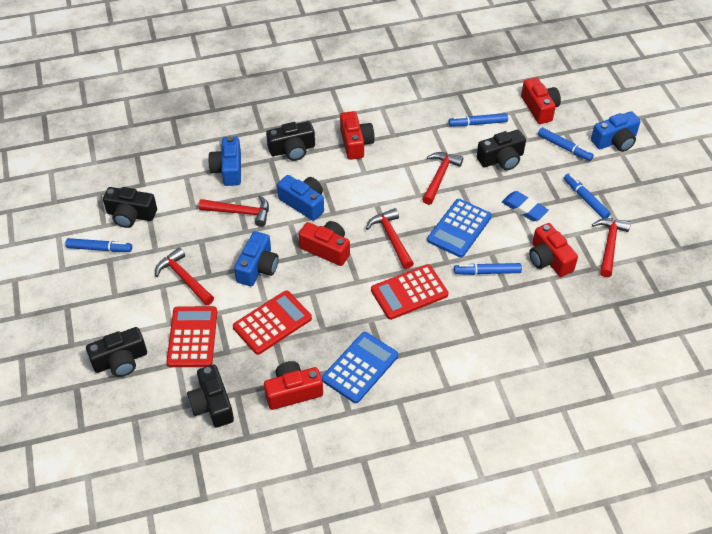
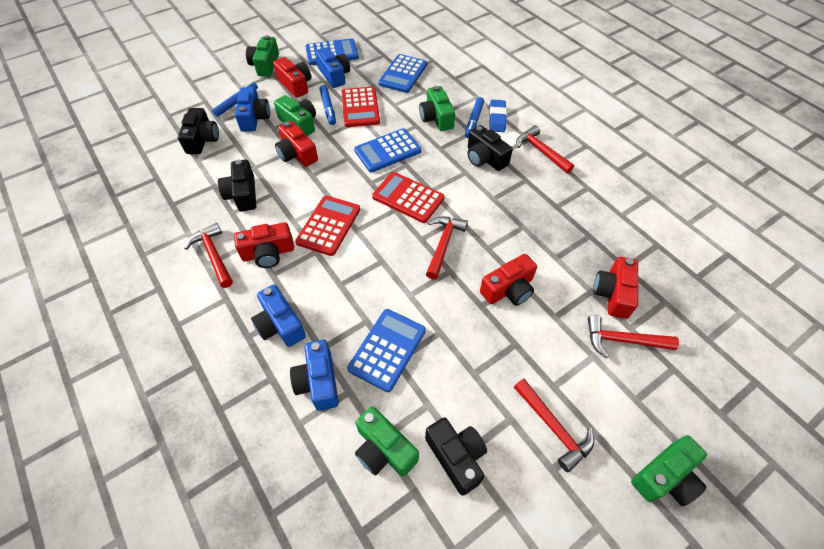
black camera: [86,327,147,377] [103,187,157,228] [187,365,234,428] [266,121,315,161] [476,130,526,170] = 5 -> [178,108,219,154] [218,159,256,212] [425,417,487,496] [468,125,513,171] = 4
blue calculator: [322,332,398,403] [427,199,492,258] = 2 -> [306,38,359,65] [347,309,426,392] [354,128,421,172] [378,54,427,93] = 4
blue marker: [65,238,132,252] [448,113,508,126] [454,263,522,275] [538,127,594,161] [564,173,611,218] = 5 -> [212,82,258,117] [319,85,336,125] [465,97,484,138] = 3
green camera: none = 0 -> [246,35,279,77] [274,95,316,136] [355,406,419,476] [419,86,455,131] [631,435,707,506] = 5

